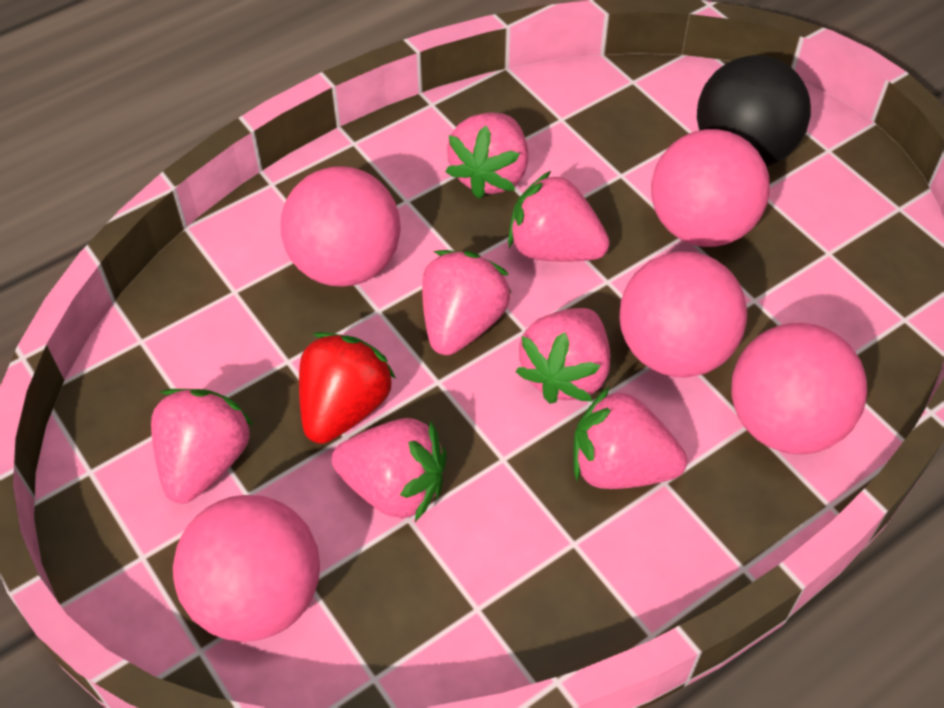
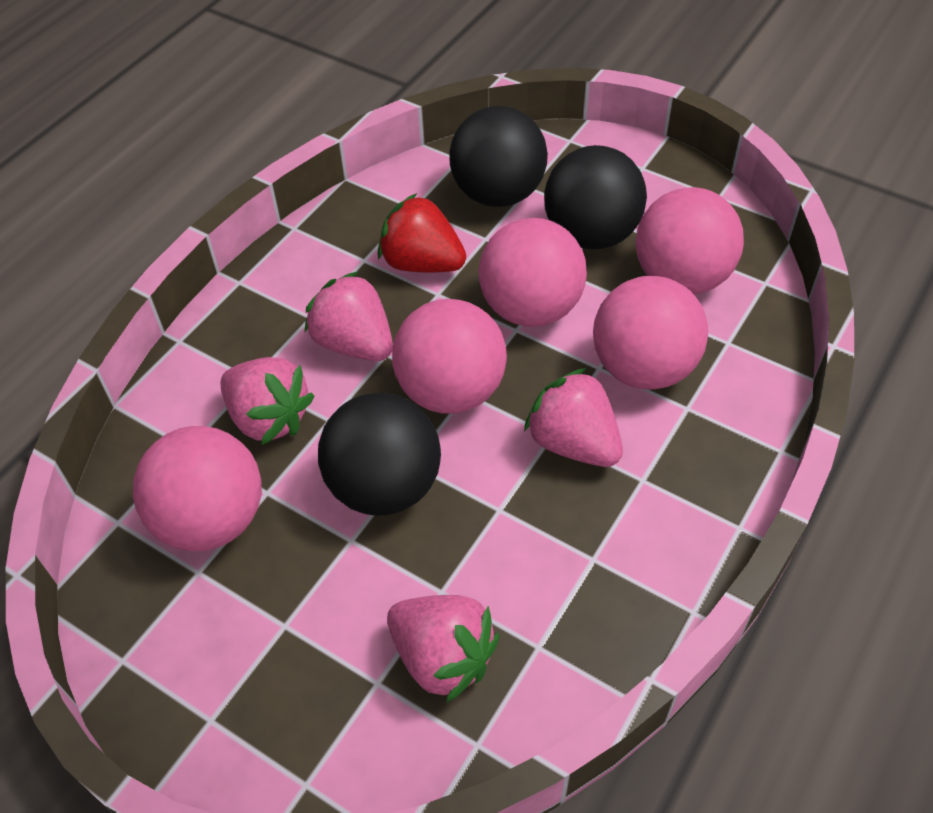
black ball: [697,55,811,167] = 1 -> [318,393,441,516] [450,106,548,207] [544,145,647,249] = 3
pink strawberry: [151,389,253,504] [332,418,446,522] [422,250,511,355] [446,113,528,199] [508,171,610,262] [515,308,610,404] [573,387,687,489] = 7 -> [221,357,315,445] [304,271,393,361] [387,595,499,703] [524,368,623,467] = 4

